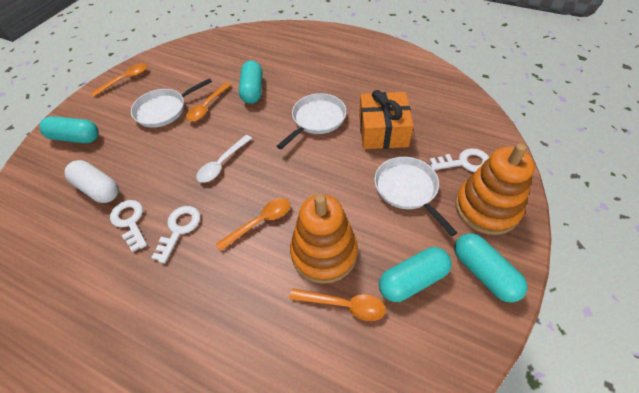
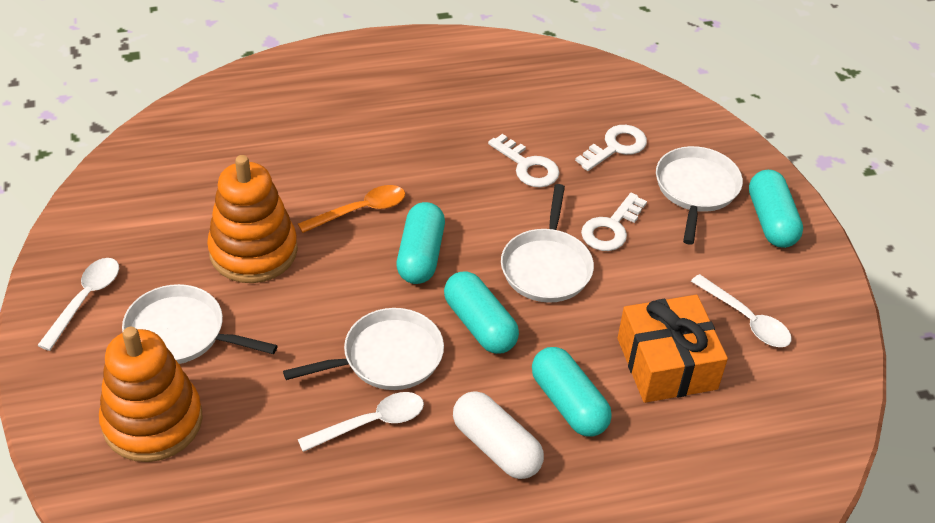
orange spoon: [91,63,147,97] [186,82,231,122] [216,198,290,251] [289,288,386,321] = 4 -> [298,185,405,233] = 1
white pan: [131,78,212,128] [277,93,346,149] [374,157,458,237] = 3 -> [122,284,278,364] [283,308,444,390] [501,184,594,303] [656,146,743,245] = 4
white spoon: [196,135,252,183] = 1 -> [37,258,119,351] [298,392,424,452] [691,274,792,347] = 3

